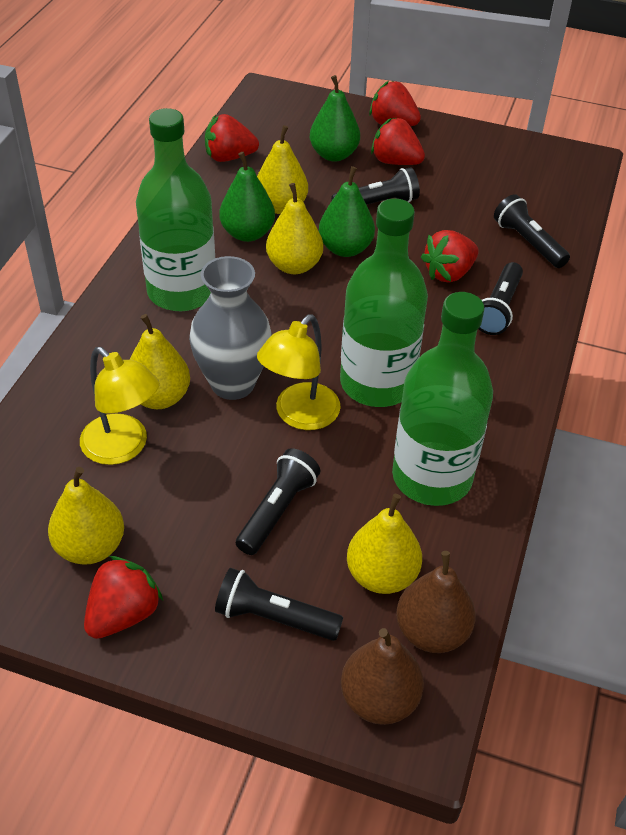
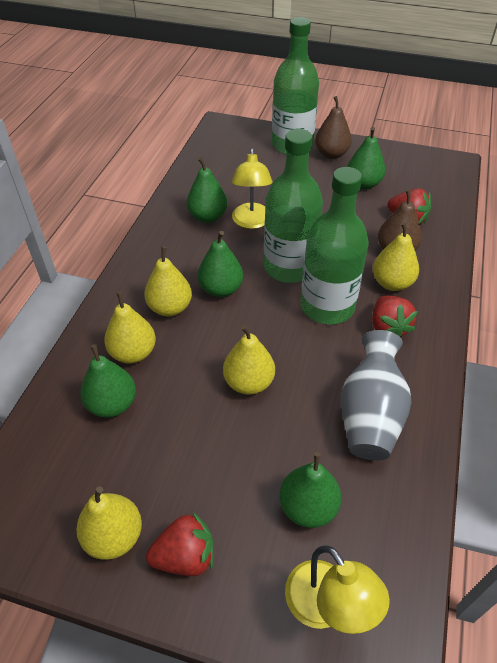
black flashlight: [215,568,343,641] [236,448,320,555] [331,167,420,205] [479,262,523,335] [494,194,570,268] = 5 -> none = 0
green pear: [220,152,275,242] [310,75,360,162] [319,166,375,257] = 3 -> [81,344,136,417] [187,157,227,223] [198,231,243,297] [280,452,341,528] [347,127,386,189] = 5
red strawberry: [84,556,163,639] [205,114,259,162] [369,81,421,126] [371,118,425,165] [421,230,479,282] = 5 -> [146,512,214,576] [372,296,418,337] [387,188,431,224] = 3

